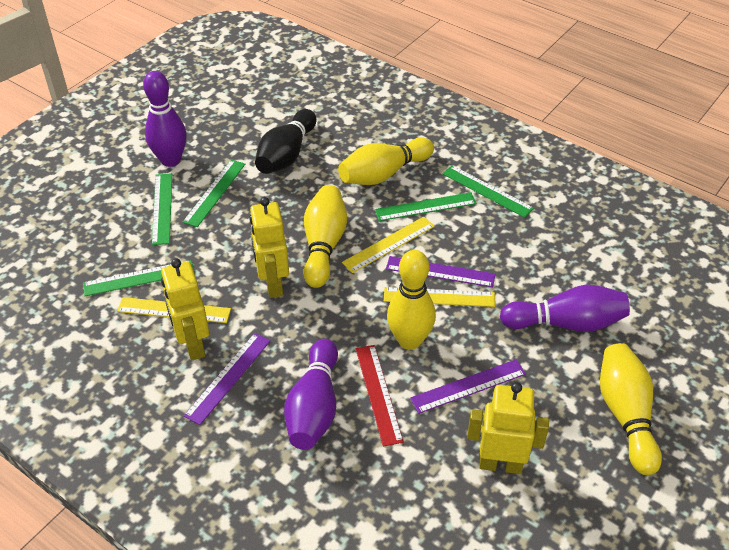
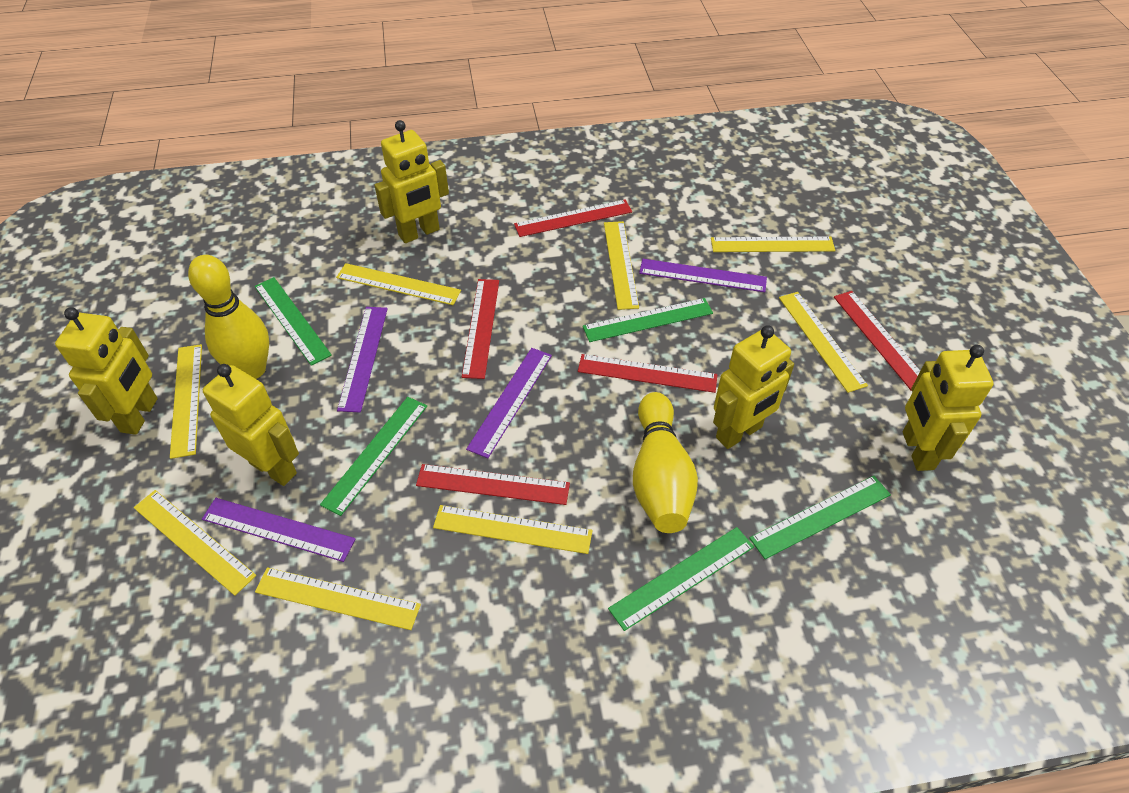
black bowling pin: [255,109,316,174] = 1 -> none = 0
purple bowling pin: [143,71,187,167] [284,339,338,450] [500,285,630,332] = 3 -> none = 0
purple ruler: [184,333,270,425] [386,256,495,287] [410,360,526,414] = 3 -> [202,498,355,562] [337,307,388,412] [466,348,552,458] [639,259,767,292] = 4
red ruler: [356,345,404,447] = 1 -> [416,464,570,505] [462,279,499,379] [514,200,632,237] [578,354,717,393] [834,291,920,391] = 5
yellow bowling pin: [304,185,347,288] [338,137,434,185] [387,250,436,350] [600,343,662,475] = 4 -> [188,255,269,379] [633,392,698,533] = 2
yellow robot: [161,258,210,360] [249,197,289,298] [467,382,549,474] = 3 -> [55,307,158,435] [203,364,299,486] [374,120,449,243] [713,325,794,449] [903,345,994,471] = 5
yellow ruler: [117,297,231,323] [342,216,435,273] [384,287,495,307] = 3 -> [134,490,256,596] [170,344,202,459] [255,567,421,630] [336,263,461,305] [433,505,593,554] [604,221,639,310] [711,237,835,252] [779,292,868,393] = 8

